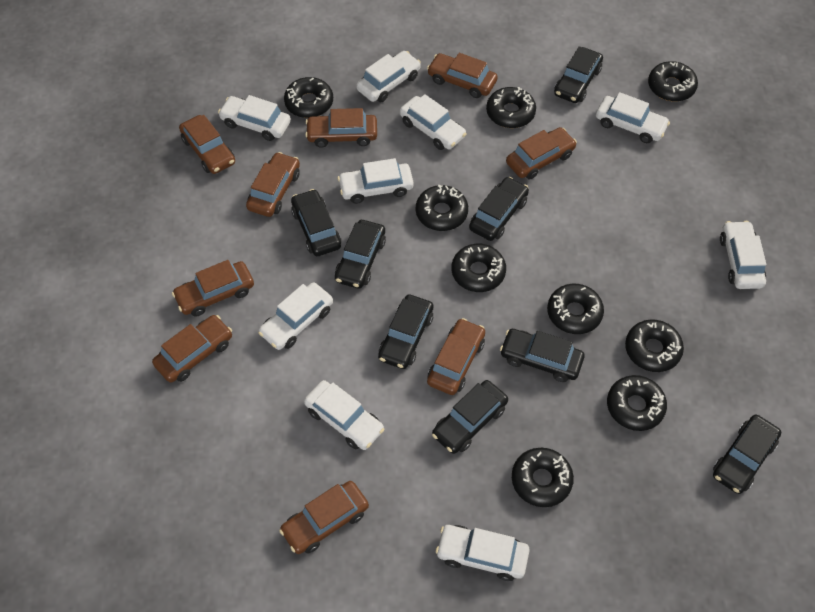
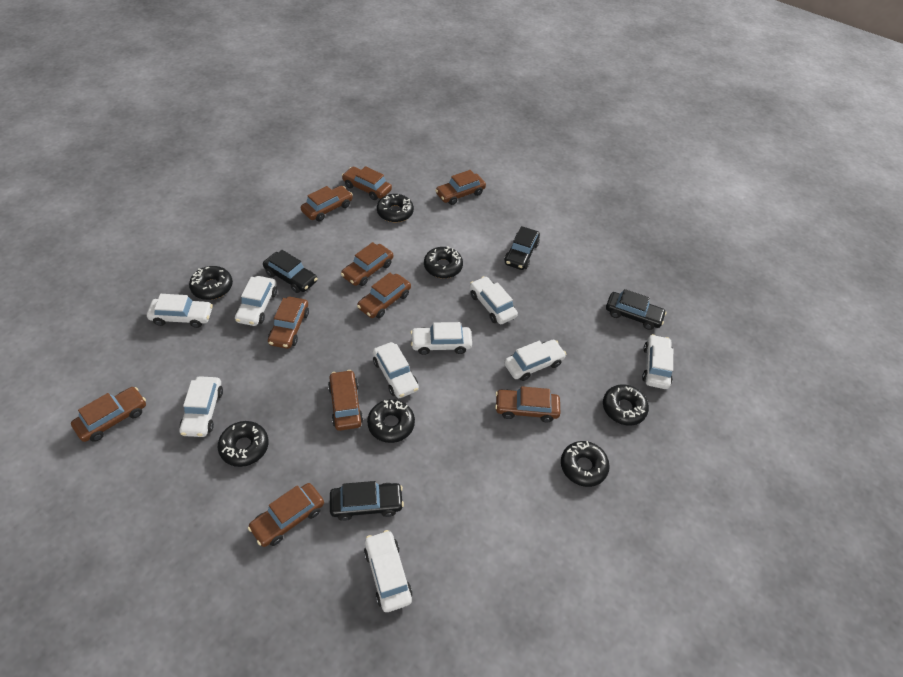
black car: [291,189,341,256] [335,220,386,289] [378,294,433,369] [432,380,508,454] [469,177,529,241] [500,329,585,382] [554,46,603,103] [713,415,781,494] = 8 -> [263,250,317,293] [330,481,404,521] [504,226,540,270] [606,289,667,330] = 4
black donut: [284,77,333,118] [416,185,468,231] [452,244,506,292] [486,87,536,128] [512,448,574,507] [547,284,604,334] [607,375,667,431] [625,319,684,372] [648,61,698,101] = 9 -> [189,266,233,300] [218,421,269,467] [367,399,415,443] [377,194,414,222] [424,246,463,278] [561,441,610,487] [603,384,649,425] = 7
brown car: [152,315,232,382] [172,260,254,317] [179,115,235,174] [246,152,300,217] [279,481,369,554] [305,108,377,148] [427,53,498,98] [427,318,485,395] [506,127,577,179] = 9 -> [71,387,146,442] [248,483,324,547] [268,297,309,349] [301,186,353,221] [328,370,363,431] [341,242,393,286] [342,166,392,200] [357,273,411,318] [435,170,486,205] [495,386,560,423] = 10

